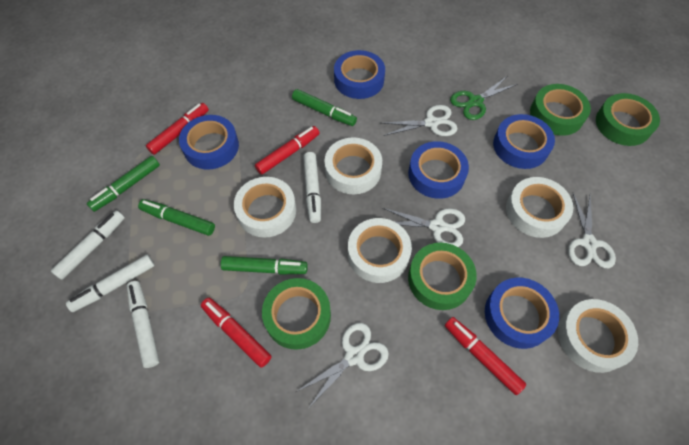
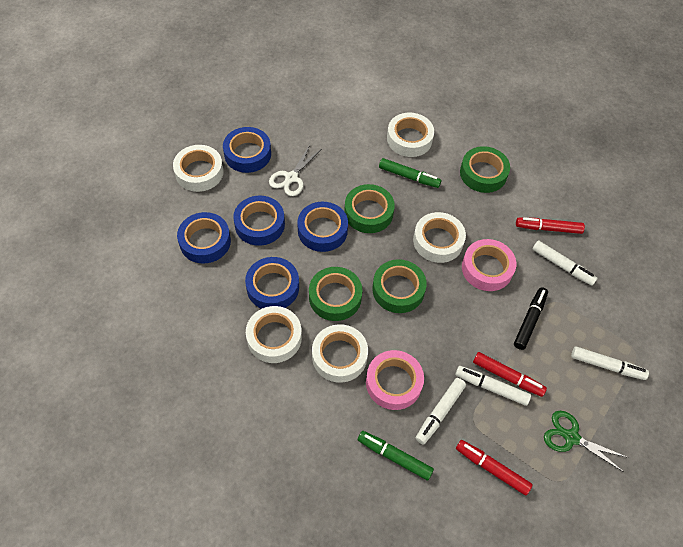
black marker: none = 0 -> [514,287,548,350] = 1
green marker: [87,156,160,212] [138,199,215,236] [221,256,308,275] [292,89,357,126] = 4 -> [358,431,434,480] [379,158,441,188] = 2
pink tape: none = 0 -> [366,350,424,410] [462,239,516,291] = 2
red marker: [146,103,209,155] [201,298,272,368] [255,126,319,175] [445,317,526,395] = 4 -> [456,440,533,495] [473,352,547,397] [516,217,585,234] = 3
white scissors: [296,323,389,409] [382,105,458,136] [383,208,465,247] [568,193,616,268] = 4 -> [269,145,320,196] = 1

